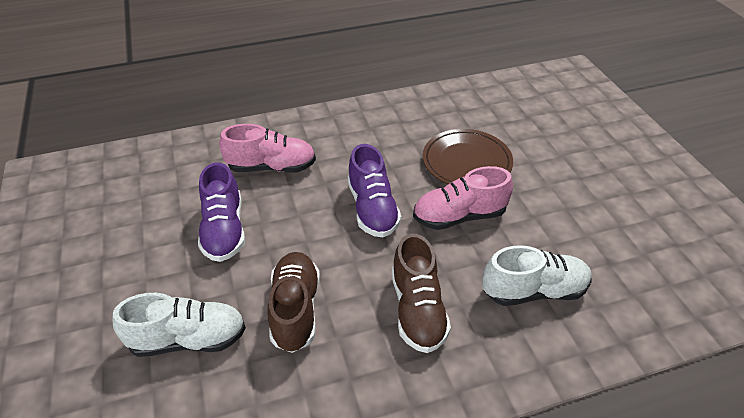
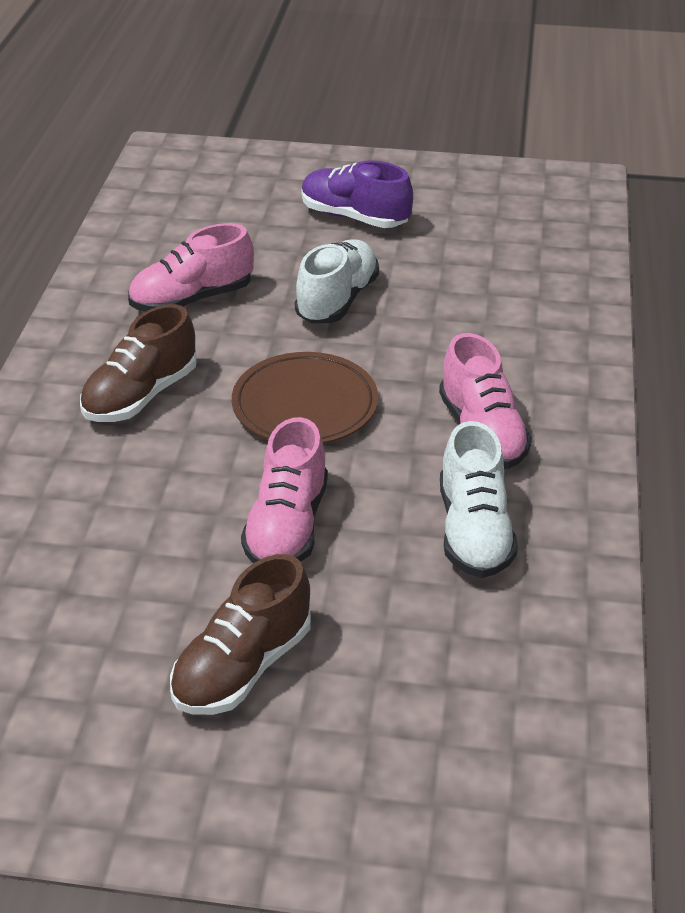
pink shoe: [219,124,316,173] [413,166,513,230] = 2 -> [128,223,254,312] [241,417,328,563] [439,333,532,469] = 3
purple shoe: [198,162,245,262] [348,144,401,237] = 2 -> [302,160,413,228] = 1

